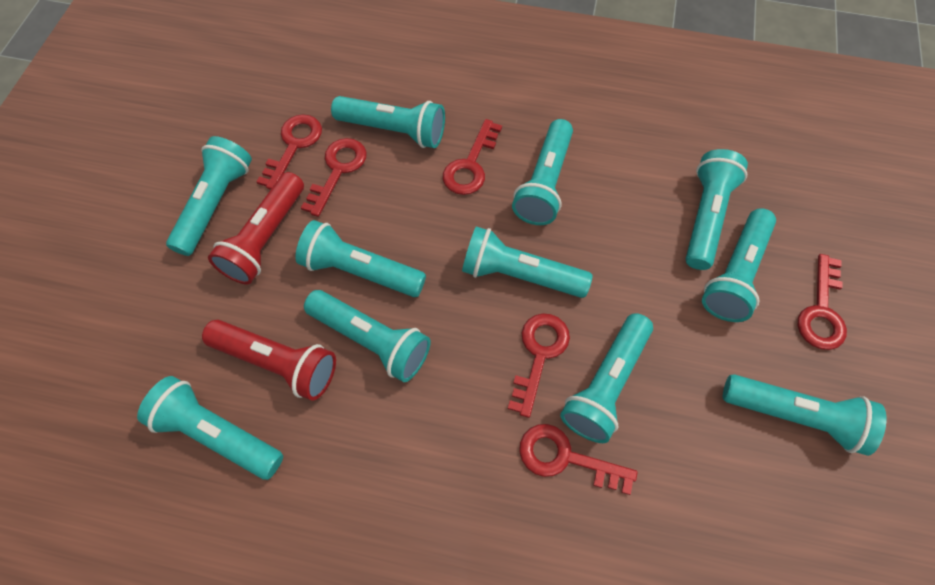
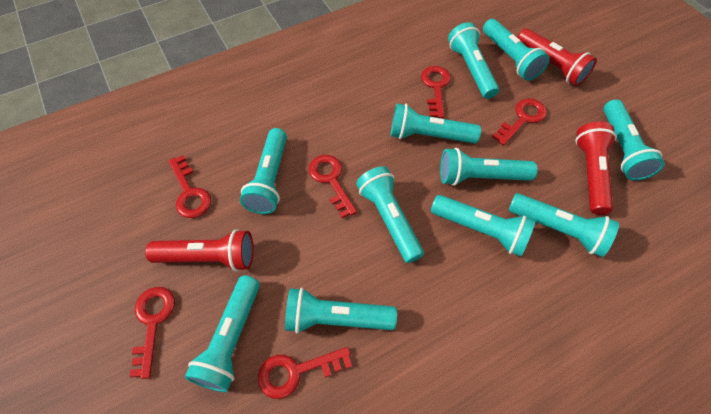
red flashlight: [202,320,336,401] [208,172,304,284] = 2 -> [145,229,254,271] [517,28,597,86] [575,122,617,215] = 3

